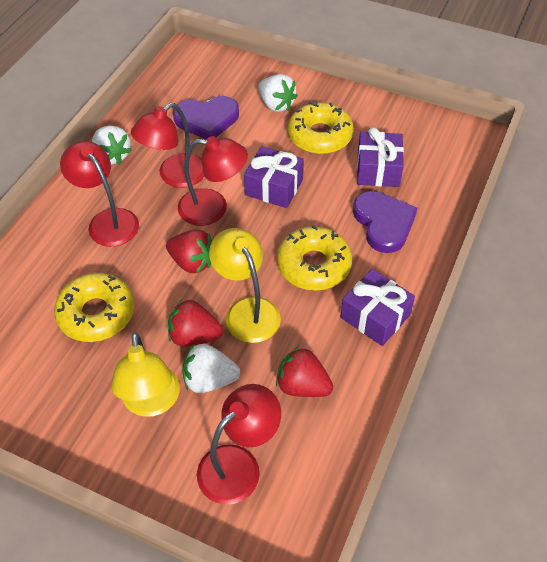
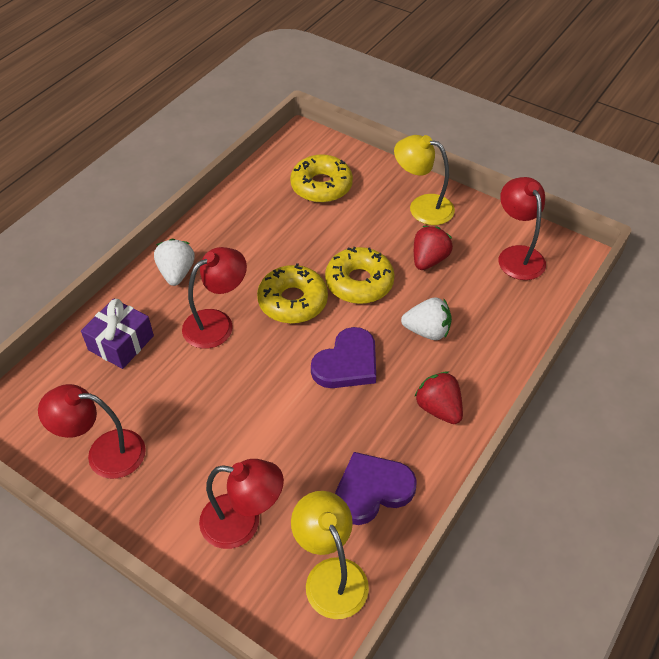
purple gift: [244,146,304,208] [341,269,415,346] [357,127,404,187] = 3 -> [81,299,154,369] = 1
red strawberry: [166,230,212,274] [168,299,223,347] [276,346,333,397] = 3 -> [414,226,453,270] [414,371,463,424] = 2
white strawberry: [92,126,132,165] [182,344,240,393] [258,74,298,112] = 3 -> [154,239,195,286] [401,297,452,340] = 2

